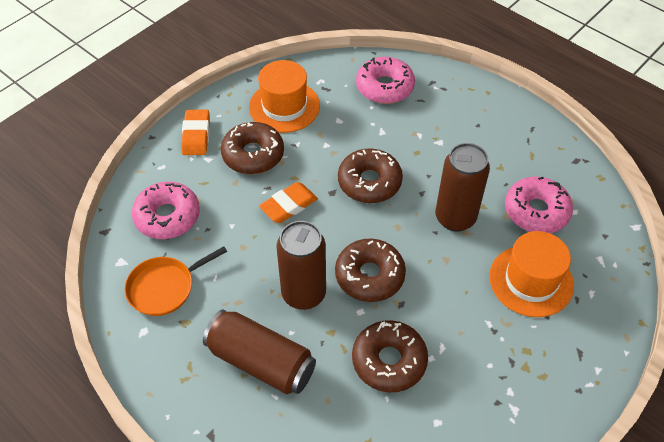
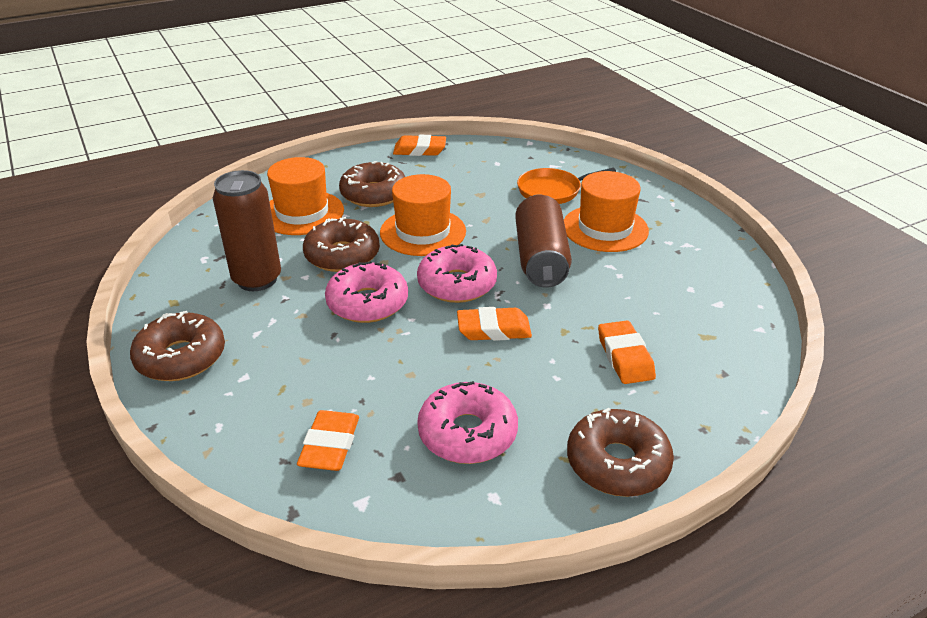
brown can: [203,310,316,394] [276,221,326,310] [435,143,490,232] = 3 -> [213,170,281,291] [515,195,572,288] = 2
orange eraser: [181,110,210,155] [259,182,318,223] = 2 -> [297,410,359,471] [393,135,446,156] [457,307,532,341] [598,320,656,384] = 4
orange hat: [249,60,320,133] [489,231,574,317] = 2 -> [267,157,344,235] [380,174,466,256] [564,171,649,252] = 3

